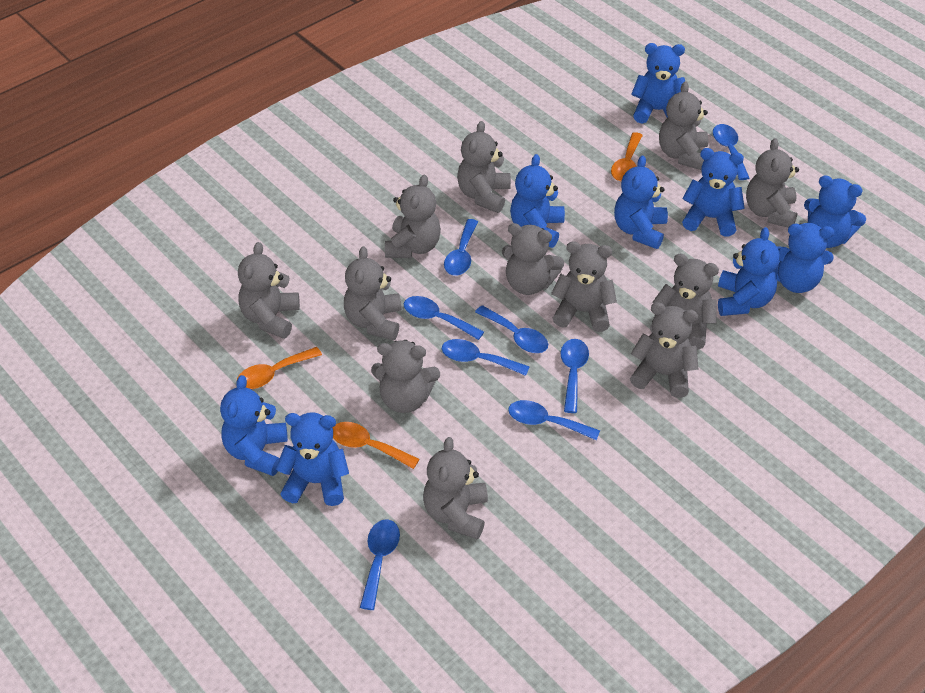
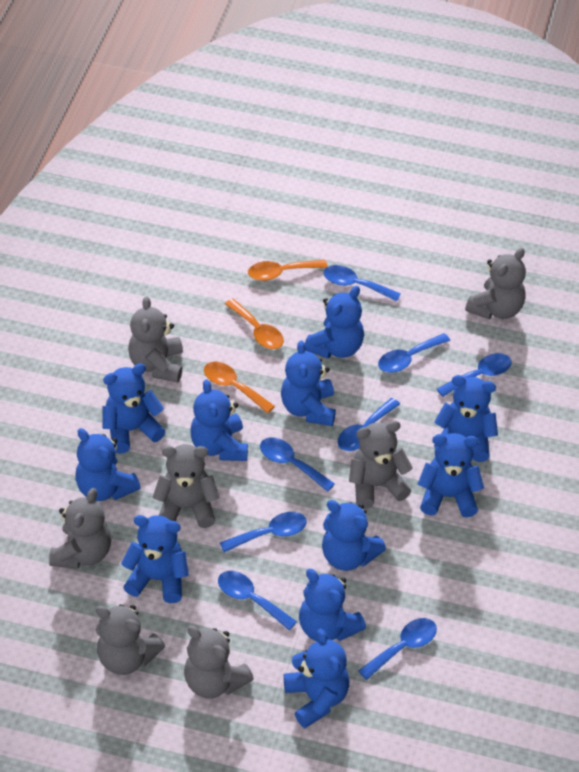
blue teddy bear: [220,375,288,476] [276,412,349,506] [510,154,565,248] [614,156,668,249] [631,43,685,124] [682,148,745,237] [718,227,780,316] [775,223,834,293] [804,175,866,248] = 9 -> [75,428,141,501] [103,363,166,454] [121,515,189,603] [190,379,248,461] [281,341,336,426] [284,628,349,728] [299,569,366,641] [305,286,364,358] [322,500,386,571] [418,433,484,518] [434,375,498,462] = 11
grey teddy bear: [238,242,300,339] [344,246,402,340] [371,340,440,413] [385,175,441,258] [423,437,488,540] [457,121,511,213] [502,223,564,295] [551,241,617,332] [630,302,699,398] [650,254,719,350] [659,81,709,170] [746,138,799,228] = 12 -> [49,488,111,568] [96,604,165,675] [128,296,183,383] [152,444,220,528] [184,626,254,699] [349,421,413,509] [465,248,526,319] = 7

